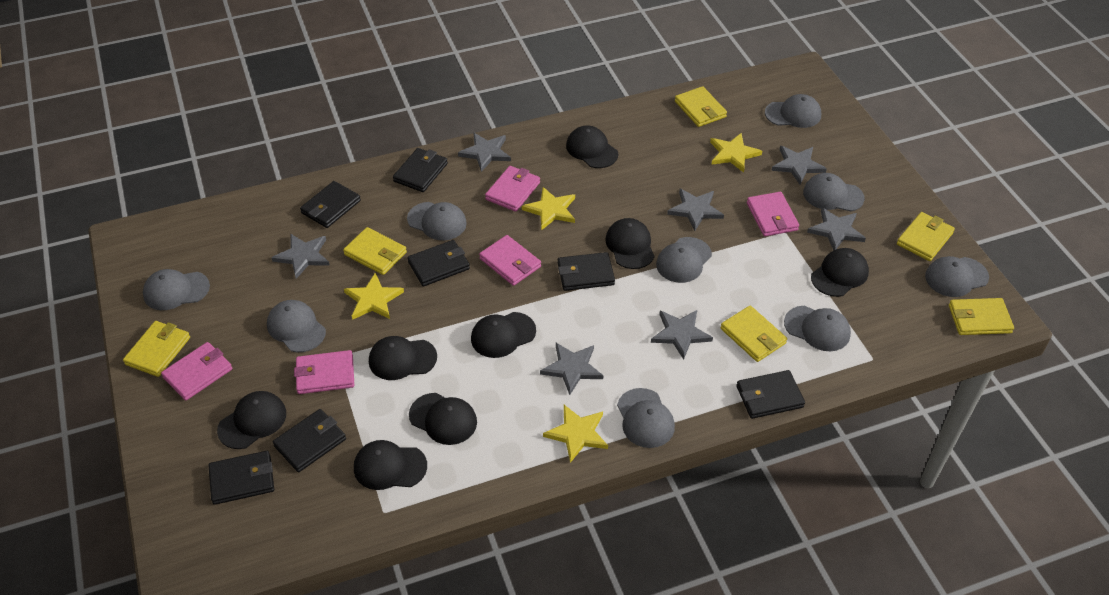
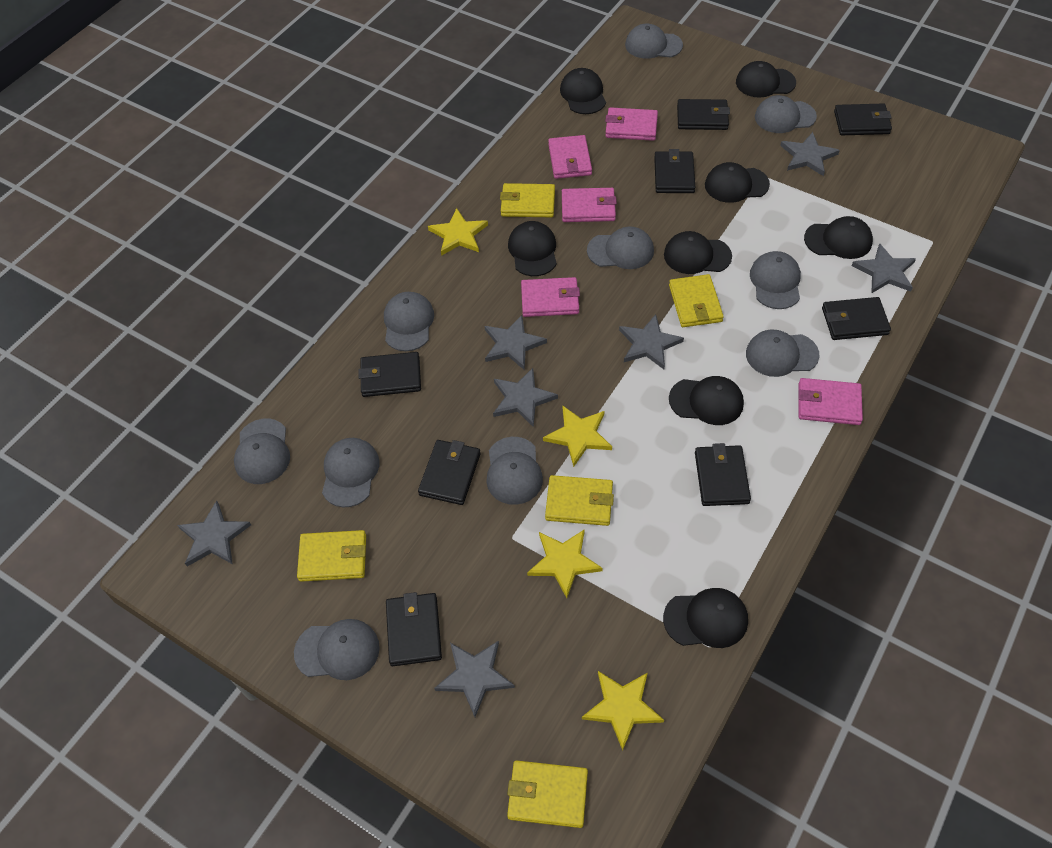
black wallet: [208,451,274,505] [273,409,346,472] [300,181,361,228] [393,148,448,192] [407,240,470,287] [558,252,615,291] [736,370,805,419] = 7 -> [358,352,421,397] [386,592,442,666] [418,440,481,505] [654,149,695,193] [677,99,730,130] [695,443,751,506] [822,297,891,340] [834,103,892,135] = 8
grey cap: [143,269,210,310] [267,300,326,352] [407,202,467,241] [617,388,675,448] [656,237,712,283] [765,94,821,128] [784,306,851,351] [803,173,865,211] [925,256,989,297] = 9 -> [234,419,290,484] [294,619,380,680] [322,438,380,508] [384,292,434,351] [486,437,543,505] [587,227,654,269] [625,24,683,59] [746,330,820,377] [750,251,801,309] [755,95,817,133] = 10
yellow wallet: [123,321,190,377] [343,227,407,275] [675,86,727,127] [721,306,787,362] [897,212,955,261] [949,298,1014,335] = 6 -> [297,530,366,582] [500,183,555,217] [507,760,588,828] [545,475,614,526] [669,274,724,327] = 5

